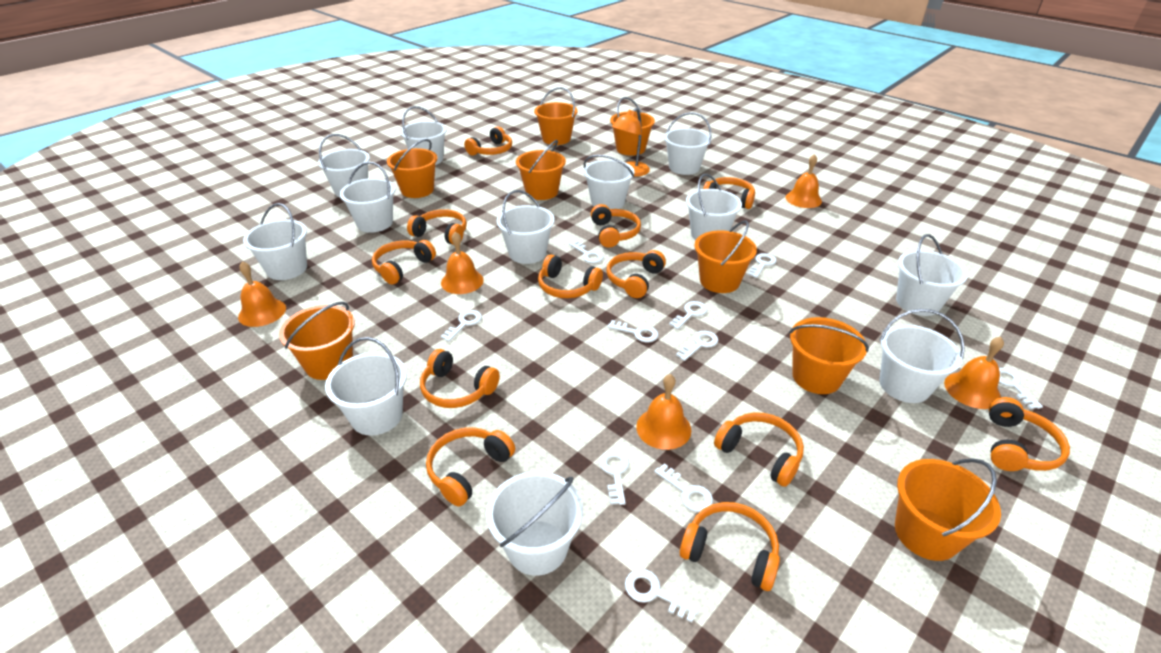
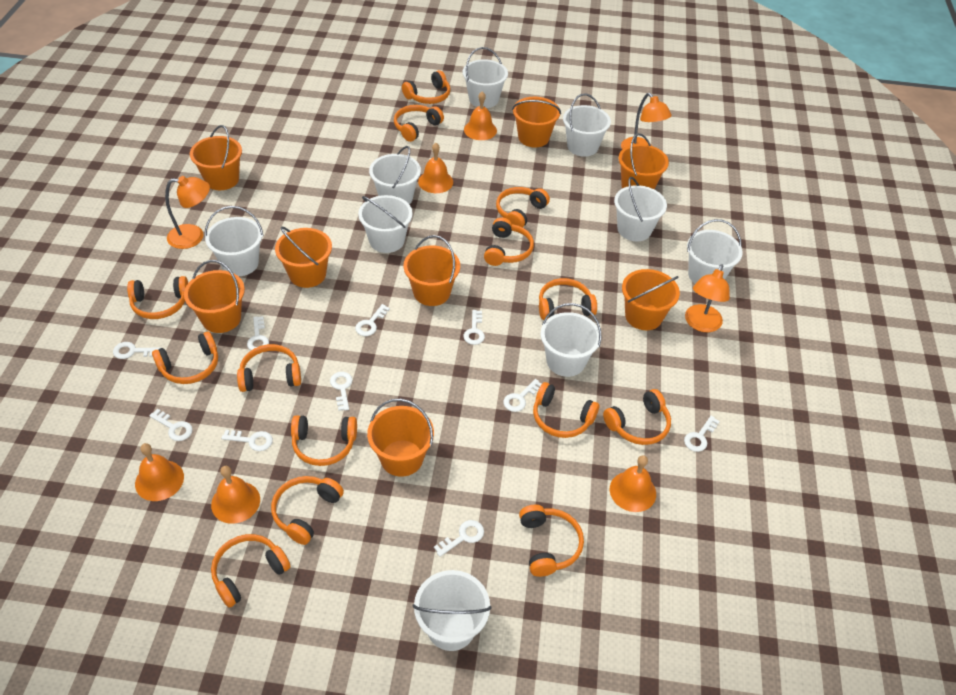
orange headphones: [372,240,436,284] [407,209,467,245] [420,349,500,408] [426,427,515,506] [464,126,512,156] [538,254,603,298] [591,204,641,247] [606,250,666,298] [680,502,780,591] [703,177,755,209] [714,412,804,487] [989,397,1070,471] = 12 -> [127,276,188,319] [152,332,218,384] [211,534,290,608] [237,344,301,392] [271,476,344,545] [291,415,357,466] [394,105,444,142] [402,70,450,104] [484,217,534,266] [496,187,550,227] [519,505,584,577] [533,382,599,438] [539,278,597,320] [603,389,671,445] = 14
orange lamp: [612,108,650,177] = 1 -> [165,176,210,249] [621,93,672,149] [685,264,730,332] = 3
white bucket: [243,203,307,280] [318,134,370,197] [325,337,407,436] [340,162,395,233] [400,106,447,165] [486,471,583,576] [497,190,554,264] [583,155,635,209] [664,112,711,175] [686,174,742,240] [879,309,965,403] [896,234,968,316] = 12 -> [205,206,264,276] [358,195,413,253] [369,146,421,204] [413,570,492,651] [463,47,508,108] [540,303,602,377] [563,94,611,157] [614,177,667,241] [687,219,743,284] = 9

